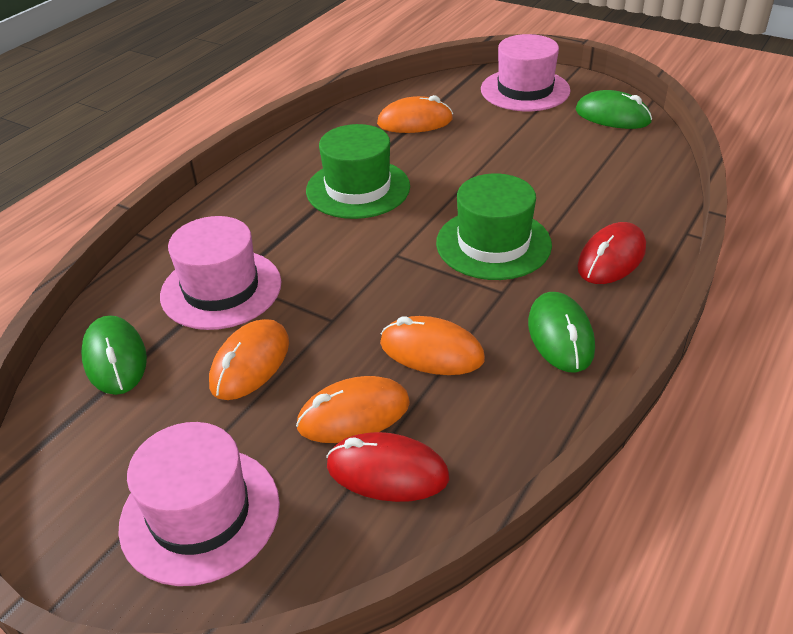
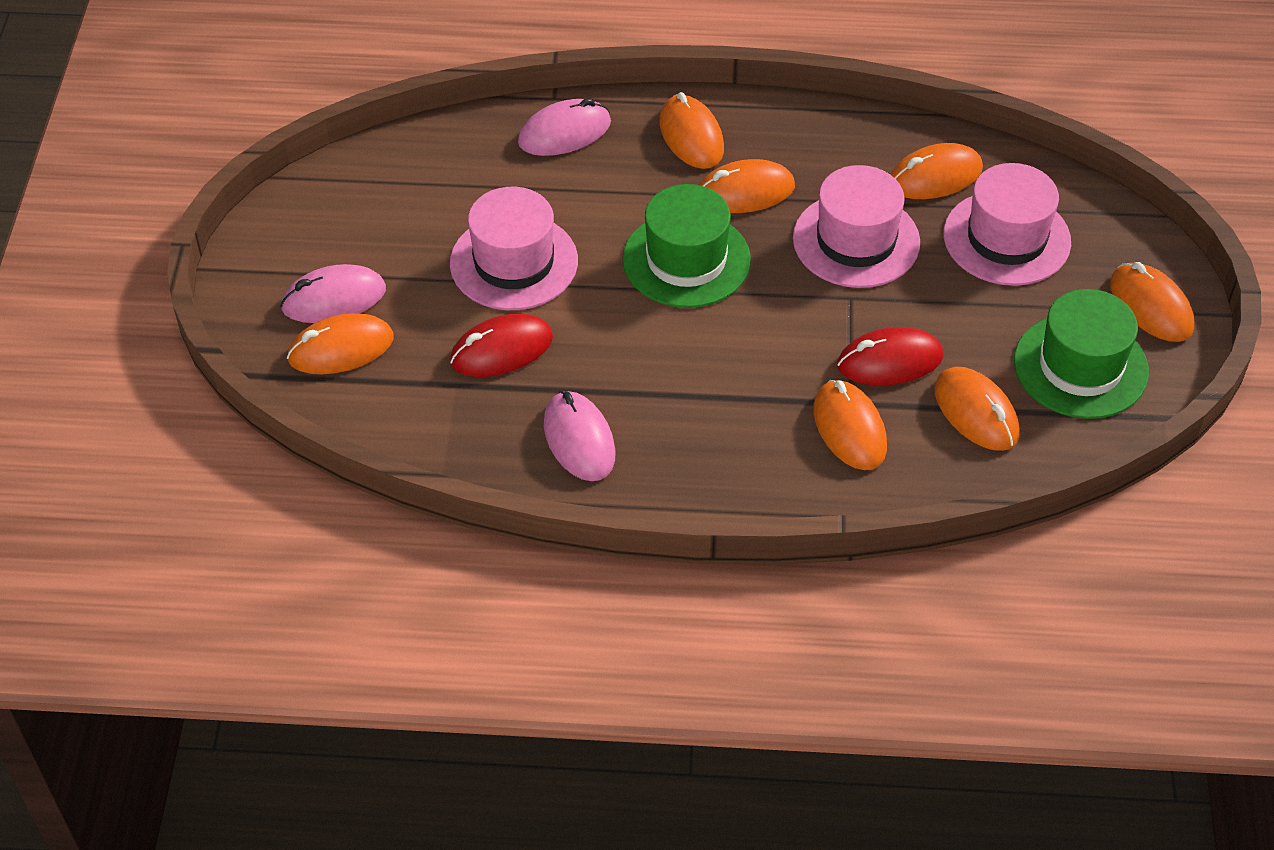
green mouse: [81,315,147,395] [528,292,595,373] [575,90,652,129] = 3 -> none = 0
orange mouse: [209,319,289,400] [296,376,410,443] [377,95,453,133] [380,316,485,375] = 4 -> [287,313,394,374] [660,92,724,169] [699,159,795,213] [814,380,887,470] [891,143,983,199] [935,367,1019,451] [1110,262,1195,342] = 7
pink mouse: none = 0 -> [280,264,386,323] [518,98,611,156] [544,391,616,481] = 3

